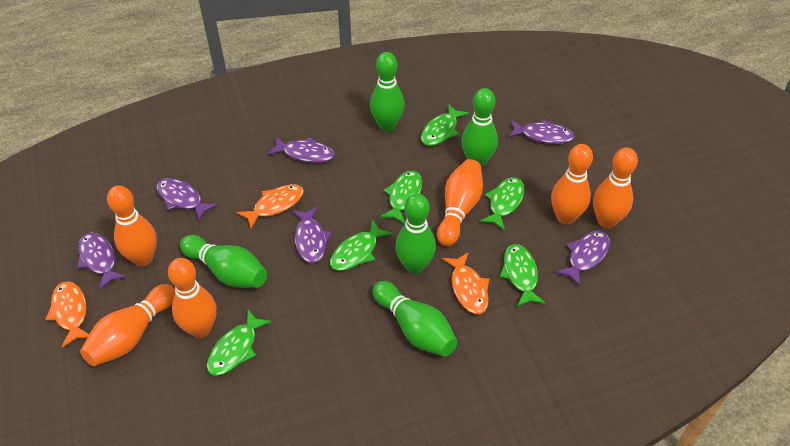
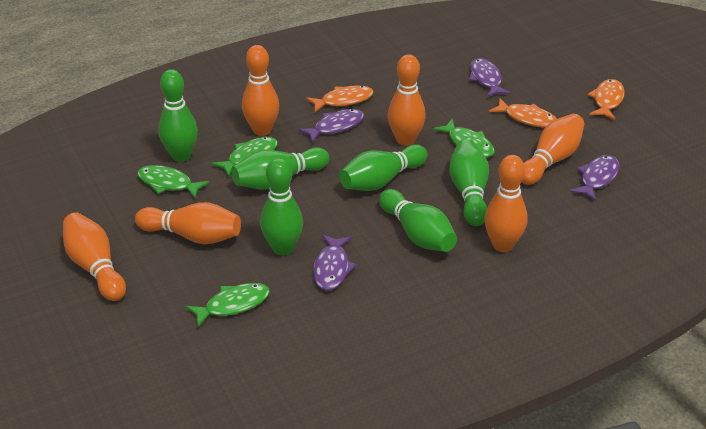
green bowling pin: [180,235,267,288] [370,52,405,132] [372,281,457,357] [395,193,436,274] [461,88,498,168] = 5 -> [158,69,198,162] [231,147,329,189] [260,158,303,256] [339,144,427,191] [379,189,457,252] [449,139,489,226] = 6
green fish: [207,310,272,376] [330,220,393,271] [380,171,422,224] [421,104,469,146] [480,177,525,231] [500,244,545,307] = 6 -> [137,165,210,198] [185,283,270,328] [211,137,278,177] [433,119,494,157] = 4
purple fish: [77,232,127,290] [156,178,218,220] [268,137,335,163] [292,207,332,263] [508,120,574,144] [555,231,610,286] = 6 -> [298,109,364,143] [313,235,357,290] [469,58,511,97] [569,155,619,201] = 4

